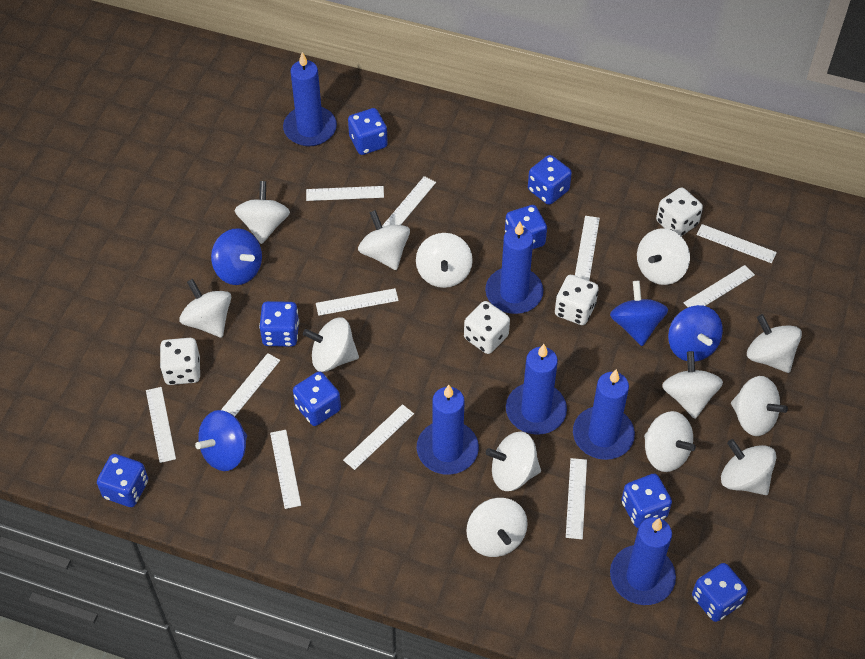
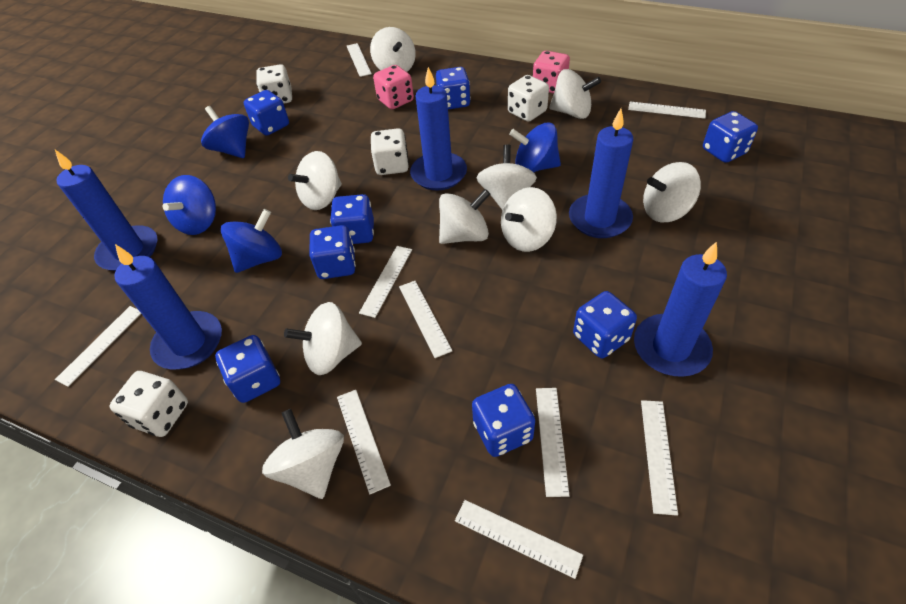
blue candle: [283,52,337,146] [417,385,479,475] [485,222,543,314] [506,344,567,435] [573,369,635,460] [610,517,676,605] = 6 -> [55,150,157,271] [114,244,222,369] [410,67,467,191] [569,109,633,238] [634,241,727,377] = 5
pink dice: none = 0 -> [373,65,414,109] [533,51,570,94] = 2
white ruler: [146,387,176,463] [221,353,280,416] [270,430,301,509] [306,186,384,201] [316,288,399,316] [343,404,414,470] [382,176,436,227] [566,458,587,539] [575,216,600,281] [684,265,755,307] [697,224,777,263] = 11 -> [55,306,141,387] [337,390,391,494] [347,43,372,77] [359,246,412,318] [399,281,453,358] [455,500,583,579] [536,388,570,497] [628,102,706,119] [641,400,678,516] = 9
white spinning top: [179,279,231,338] [234,181,290,244] [303,317,359,372] [358,210,410,270] [416,233,473,288] [466,498,528,557] [486,431,541,491] [637,229,690,285] [644,411,696,472] [662,351,723,419] [721,439,776,495] [731,376,788,436] [747,314,802,373] = 13 -> [262,409,344,499] [284,302,362,375] [288,151,342,210] [370,27,416,72] [439,189,490,244] [477,145,537,210] [501,187,557,252] [549,69,601,119] [643,162,701,222] = 9

